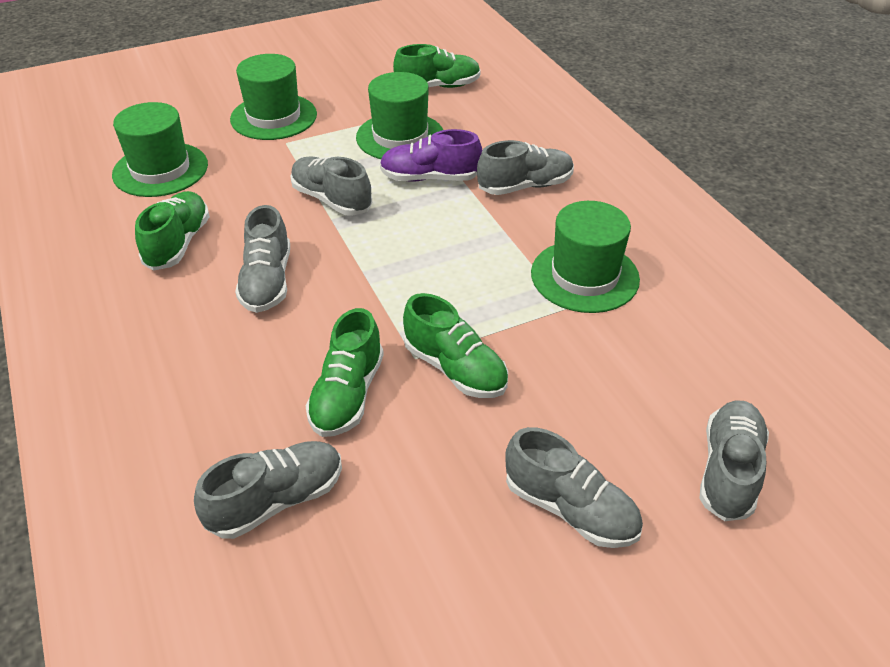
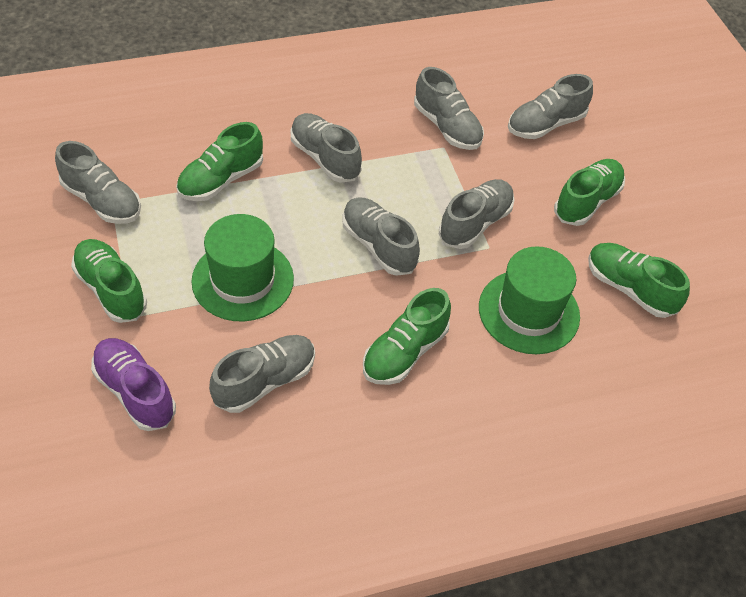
green hat: [112,102,208,197] [230,54,317,140] [356,72,443,159] [531,201,640,313] = 4 -> [191,214,294,322] [479,246,580,354] = 2
green shoe: [135,191,210,270] [306,308,384,437] [393,44,481,88] [403,293,508,398] = 4 -> [71,239,147,323] [176,122,263,201] [363,288,451,385] [554,159,625,226] [588,243,690,318] = 5
grey shoe: [194,441,342,539] [235,205,290,313] [290,156,372,216] [477,140,574,195] [505,427,643,548] [699,400,769,521] = 6 -> [55,141,141,224] [209,335,315,413] [291,113,362,183] [342,197,420,276] [414,67,484,150] [439,179,514,249] [508,74,593,139] = 7

